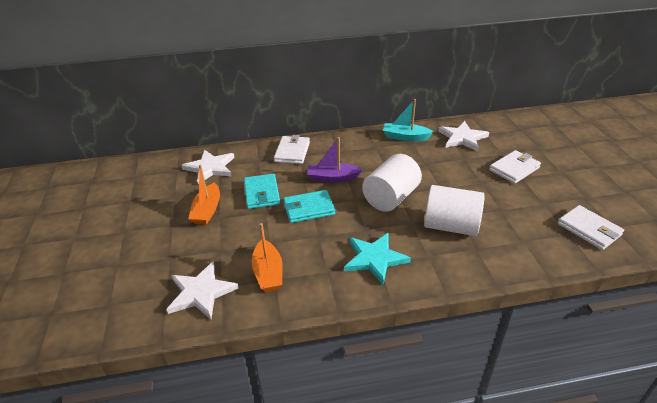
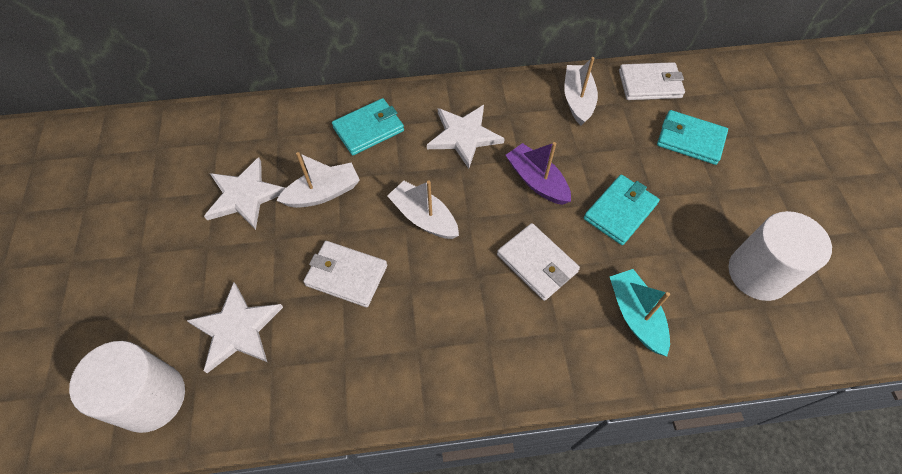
orange boat: [188,164,220,225] [252,223,283,292] = 2 -> none = 0
turquoise star: [344,233,411,285] = 1 -> none = 0
turquoise wallet: [244,174,280,209] [283,190,336,223] = 2 -> [332,98,404,156] [584,174,660,245] [657,110,728,165] = 3
white boat: none = 0 -> [276,152,360,208] [387,181,459,239] [564,57,598,126] = 3

